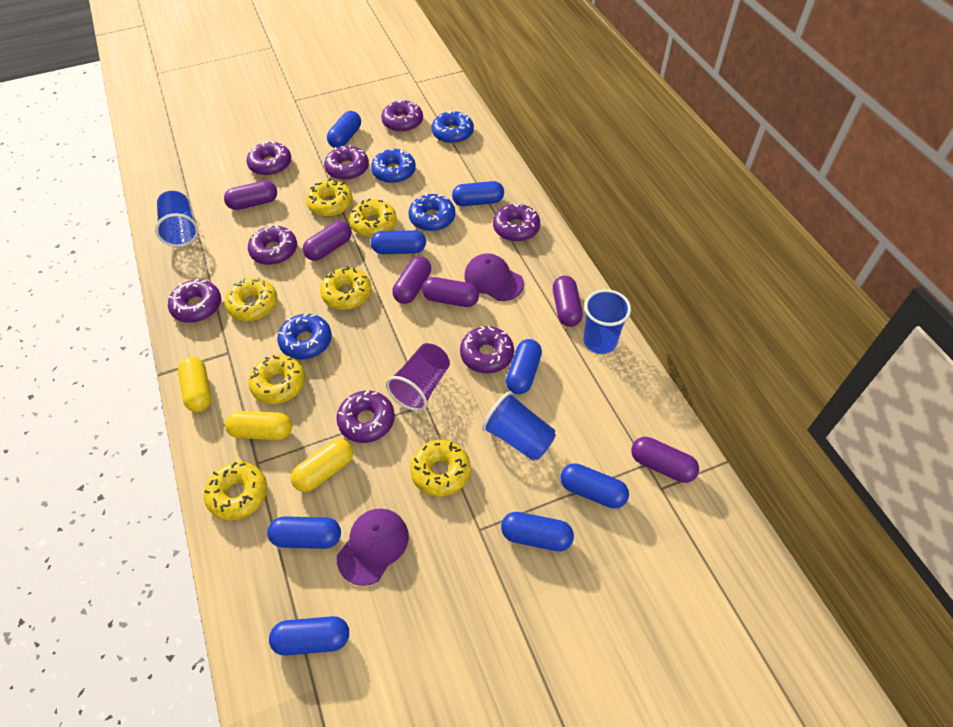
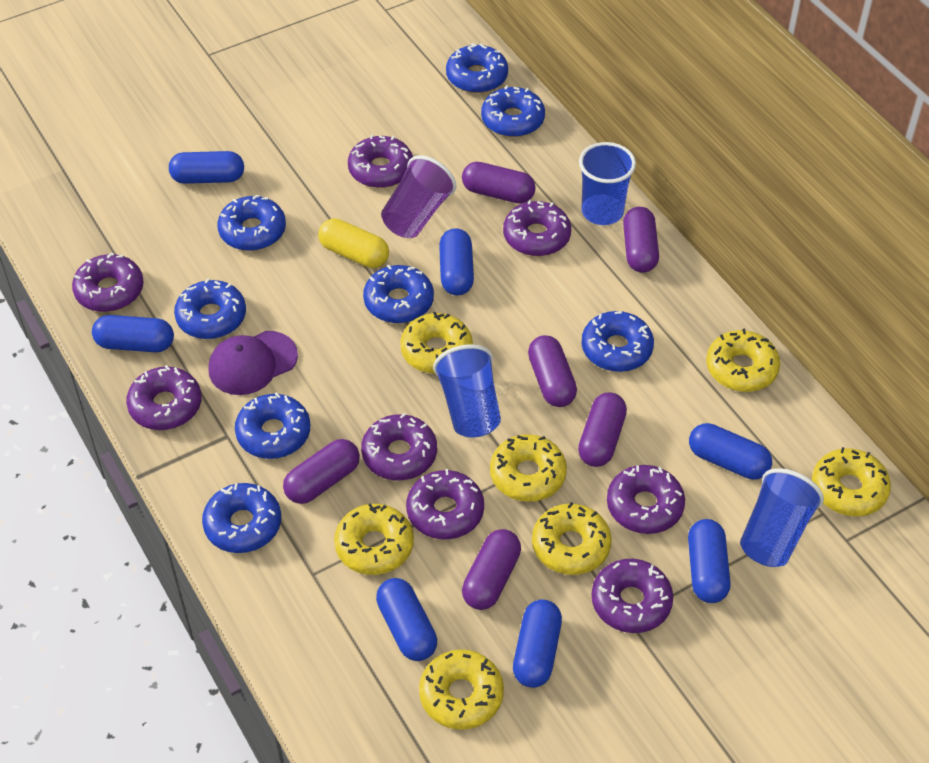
blue capsule: [267,516,341,549] [269,616,349,656] [327,111,361,148] [371,230,426,254] [452,181,504,206] [501,512,574,551] [506,339,542,394] [560,463,629,509] = 8 -> [92,315,174,352] [169,151,244,184] [376,578,437,661] [439,228,474,296] [513,599,562,688] [688,519,731,603] [689,423,772,480] = 7
blue donut: [277,313,332,359] [371,149,416,183] [408,193,455,231] [431,110,474,144] = 4 -> [174,278,246,339] [202,483,281,553] [217,195,286,251] [235,392,310,459] [363,264,434,323] [446,43,508,93] [481,85,545,137] [582,311,654,372] = 8
purple cap: [337,509,409,586] [464,253,524,301] = 2 -> [208,331,298,395] = 1
yellow capsule: [178,357,211,412] [225,411,292,440] [291,439,353,492] = 3 -> [318,218,389,268] = 1

